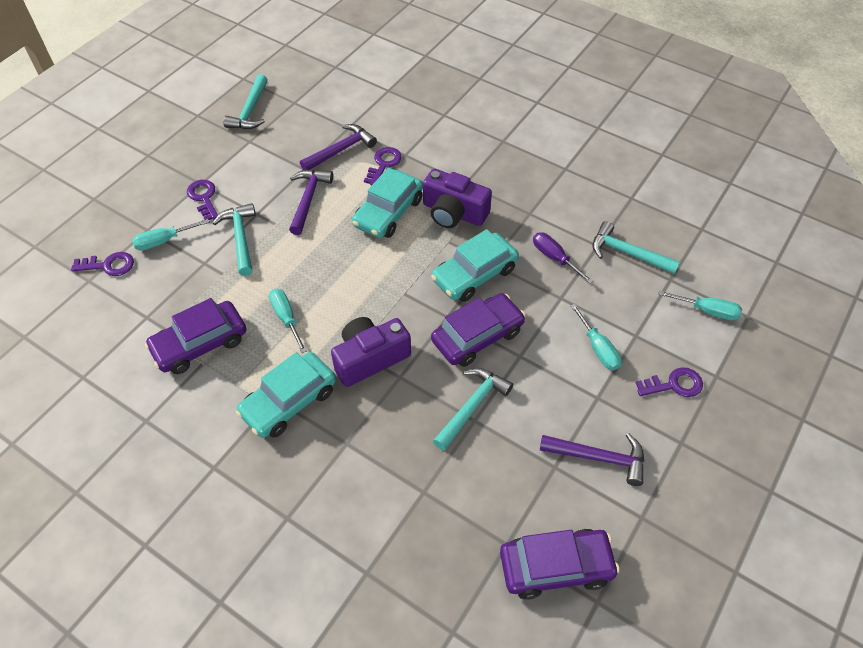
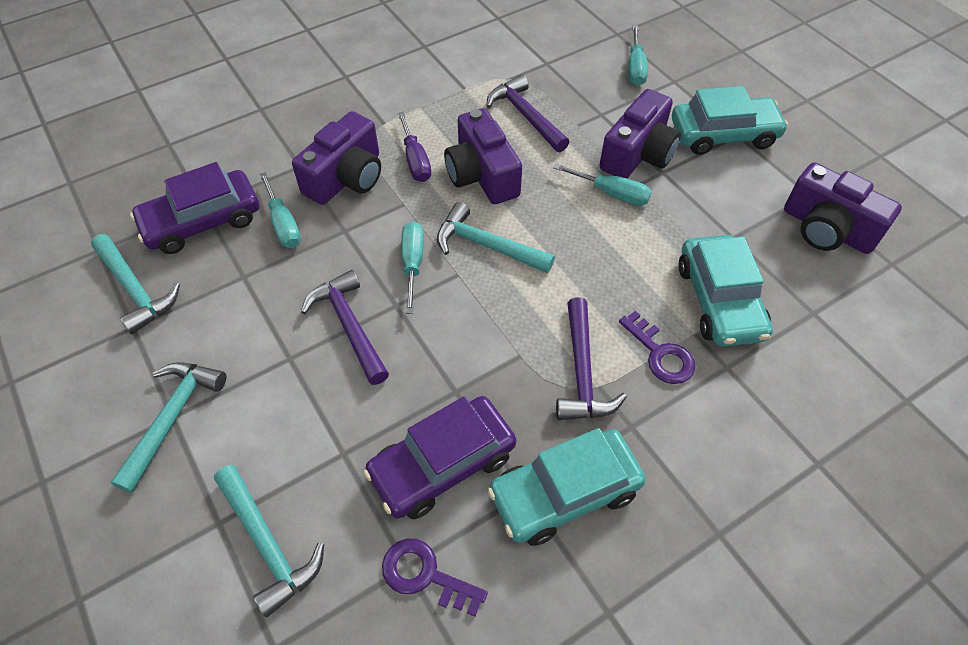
purple camera: [331,317,411,387] [423,169,492,229] = 2 -> [292,111,381,205] [444,108,522,204] [600,89,681,178] [784,162,902,254] = 4
purple car: [145,298,246,374] [431,293,525,367] [500,529,620,600] = 3 -> [130,162,259,254] [363,396,516,519] = 2
purple key: [71,252,134,276] [187,180,218,220] [364,147,402,185] [636,367,703,397] = 4 -> [382,539,488,617] [619,311,696,384] = 2

